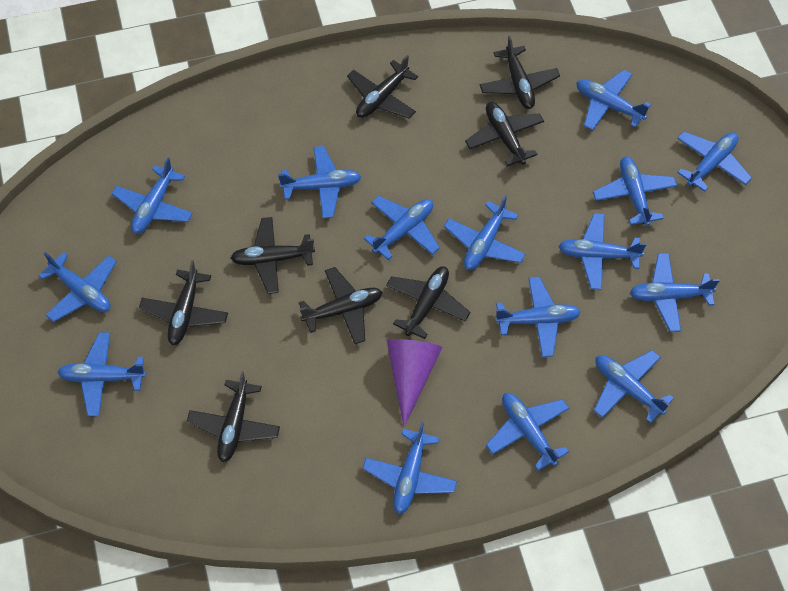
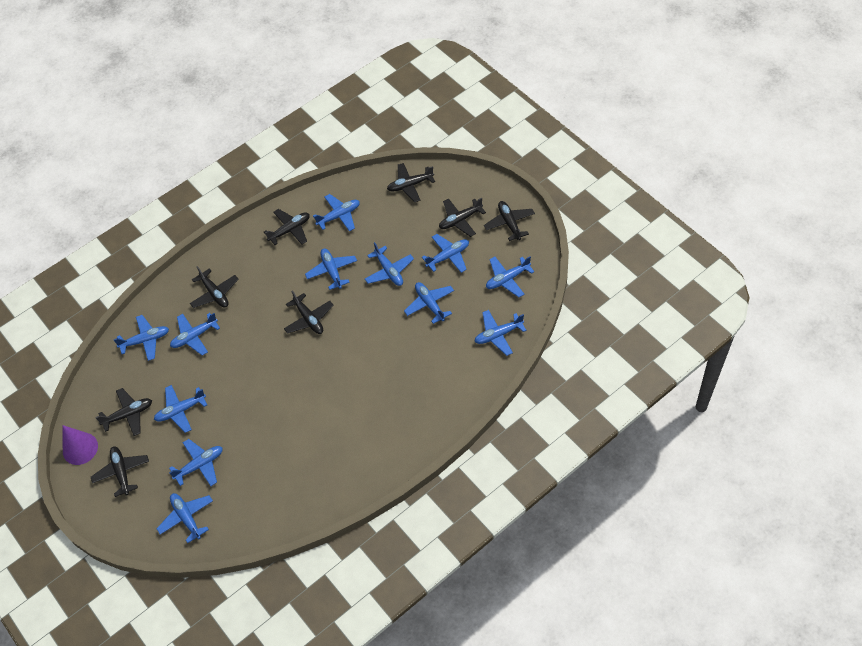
blue plane: [39,252,117,322] [57,332,146,416] [112,158,193,234] [278,146,361,218] [362,422,457,514] [364,196,440,260] [444,196,526,270] [486,393,569,471] [495,277,581,357] [558,213,646,290] [576,70,651,130] [593,156,677,226] [594,350,674,423] [630,253,720,332] [677,131,752,192] = 15 -> [114,315,169,361] [154,385,207,433] [156,493,213,543] [169,439,223,486] [170,313,220,356] [305,249,357,290] [313,194,360,232] [365,242,414,286] [404,282,454,324] [422,234,469,273] [474,310,527,356] [486,256,534,297] = 12

